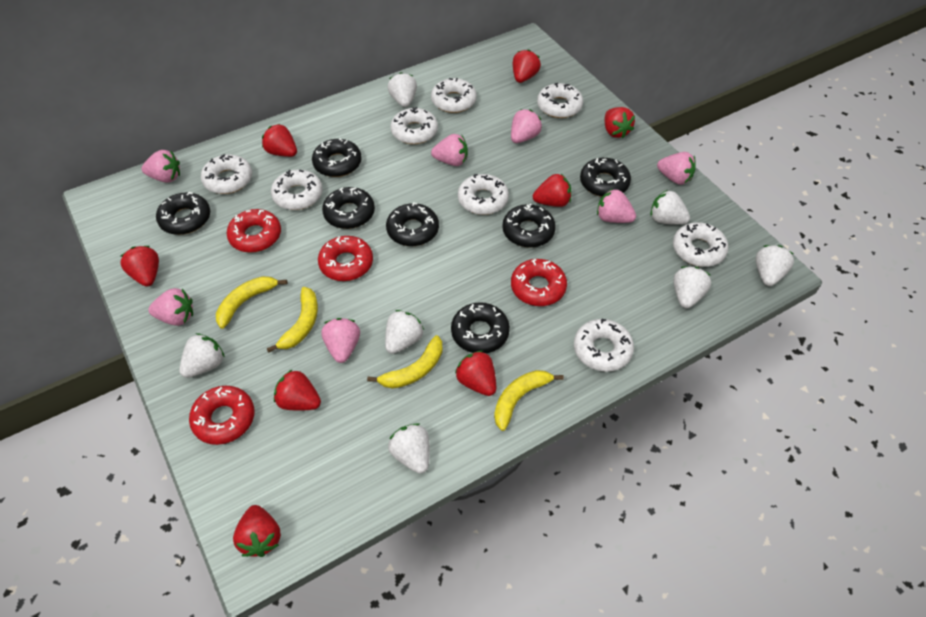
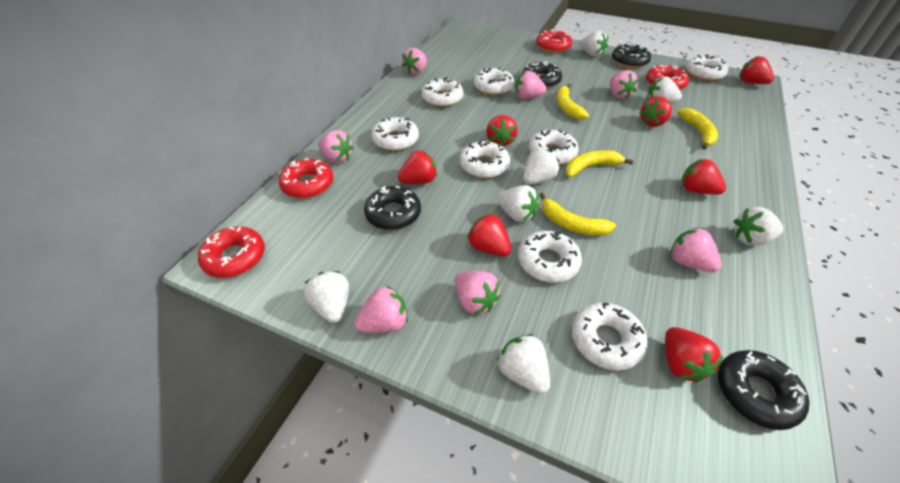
black donut: [156,192,210,235] [312,138,362,177] [322,187,375,229] [386,202,439,246] [451,302,510,353] [502,204,556,248] [580,158,631,197] = 7 -> [364,186,421,230] [522,62,562,88] [612,43,651,68] [718,350,809,430] = 4
red strawberry: [120,246,159,287] [233,505,281,557] [262,124,297,157] [274,369,321,411] [455,350,496,396] [513,49,541,83] [533,174,572,207] [604,107,635,139] = 8 -> [398,150,437,184] [467,213,511,256] [486,115,518,146] [639,96,672,127] [665,327,723,383] [682,159,726,195] [740,56,774,84] = 7

